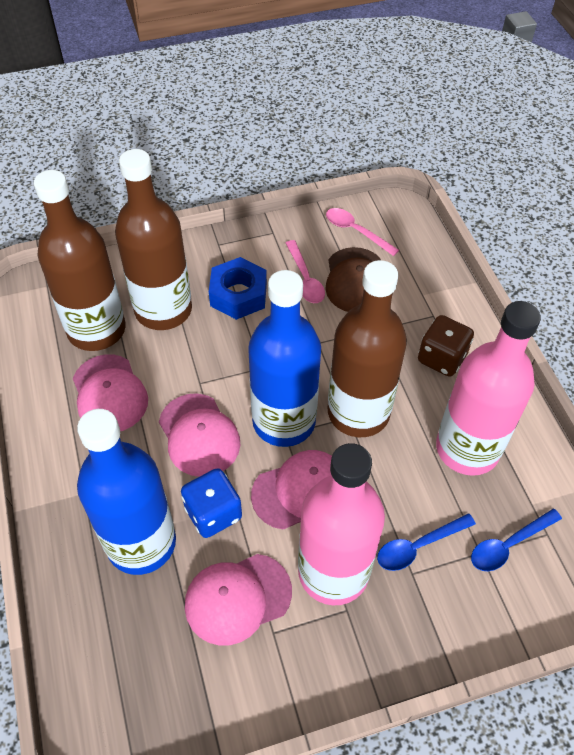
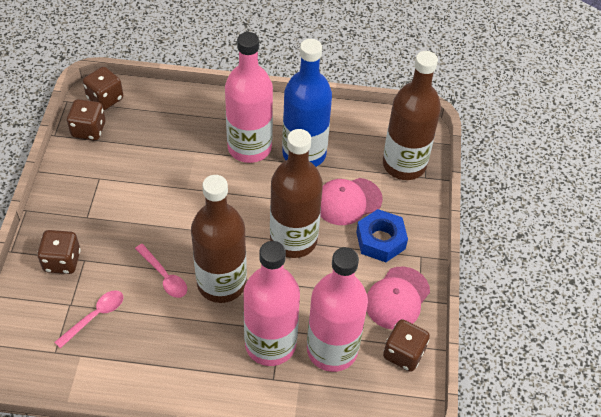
blue bottle: [77,409,176,575] [248,270,321,447] = 2 -> [282,39,332,167] = 1
blue dice: [181,468,242,538] = 1 -> none = 0
blue spoon: [377,513,476,571] [471,509,562,571] = 2 -> none = 0
brown cap: [326,247,381,312] = 1 -> none = 0
brown dice: [418,315,474,377] = 1 -> [37,230,81,274] [67,99,106,140] [83,66,123,110] [383,319,430,372] = 4
pink bottle: [298,443,385,605] [436,301,541,476] = 2 -> [225,32,273,163] [243,241,300,366] [307,247,368,372] = 3
pink cap: [73,354,148,431] [159,393,240,477] [185,554,292,646] [251,450,332,530] = 4 -> [320,178,383,225] [367,266,430,330] = 2

